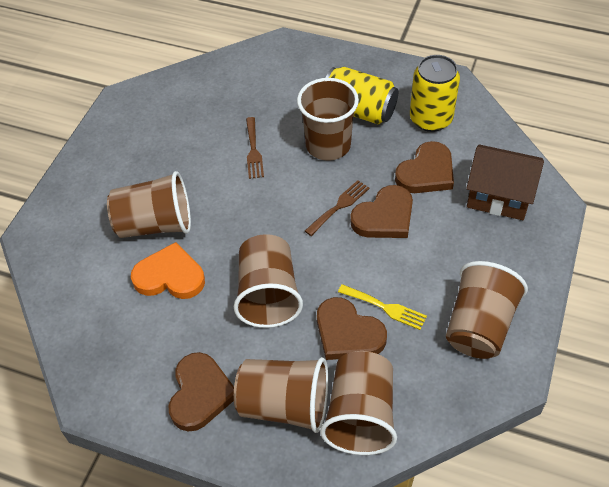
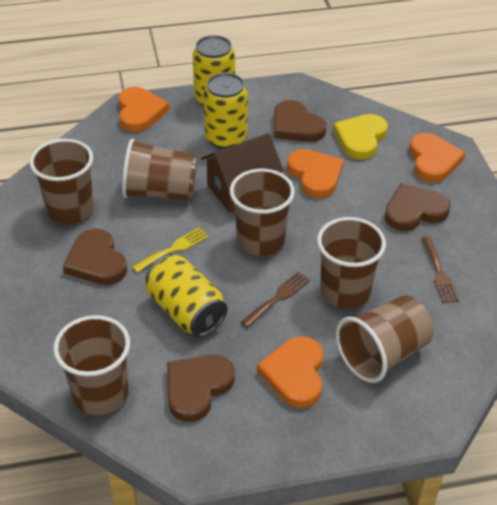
orange heart: [131,242,205,299] = 1 -> [118,87,169,132] [257,336,323,408] [287,149,343,198] [409,133,465,182] = 4
yellow can: [325,67,398,124] [410,55,460,132] = 2 -> [146,255,228,337] [193,35,235,106] [203,73,248,149] = 3
yellow heart: none = 0 -> [333,114,388,160] = 1

